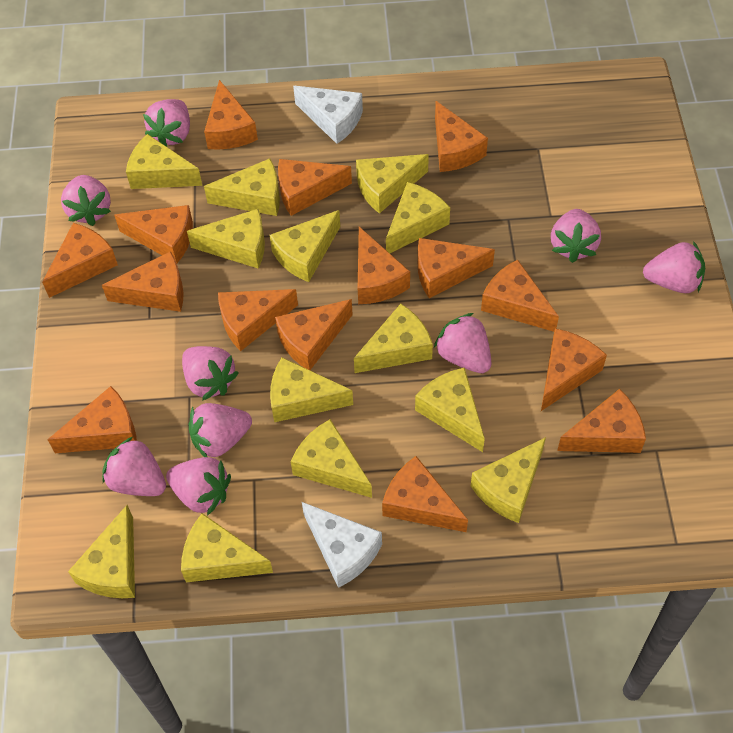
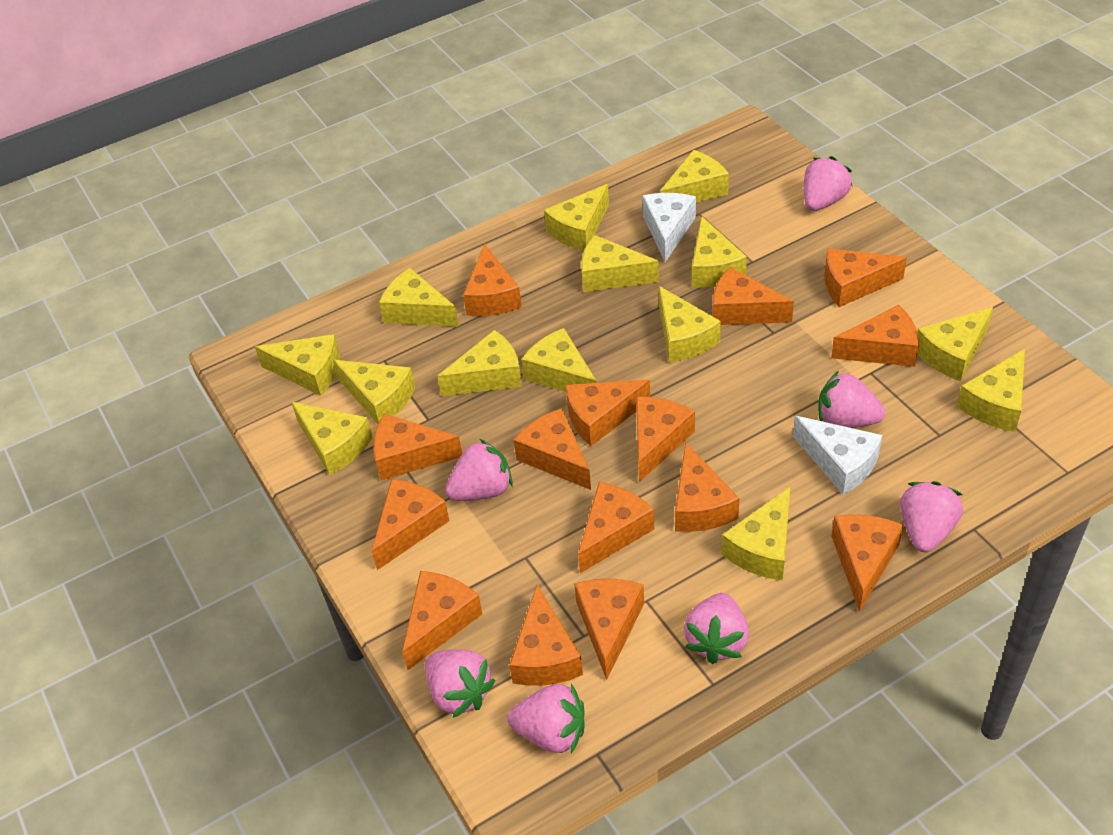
pink strawberry: [61,175,111,226] [102,437,166,496] [143,99,190,147] [166,457,231,516] [182,346,239,401] [189,403,252,457] [434,313,491,373] [551,209,601,263] [643,241,705,293] = 9 -> [425,649,496,718] [445,439,513,501] [507,684,584,753] [684,593,749,664] [804,156,852,211] [818,371,885,428] [900,481,963,552] = 7
yellow cheese: [68,505,135,598] [126,134,202,189] [181,513,273,582] [187,209,265,268] [204,158,280,216] [270,210,340,282] [270,358,353,422] [291,419,372,498] [354,304,433,373] [356,154,429,214] [386,182,450,253] [415,368,485,452] [471,437,546,523] = 13 -> [255,334,340,396] [291,402,373,475] [333,360,415,424] [379,268,459,327] [437,330,522,396] [521,328,597,392] [544,184,609,250] [581,235,659,292] [659,286,721,362] [660,150,729,203] [692,216,747,288] [722,486,791,581] [917,307,993,382] [957,349,1025,432] = 14

